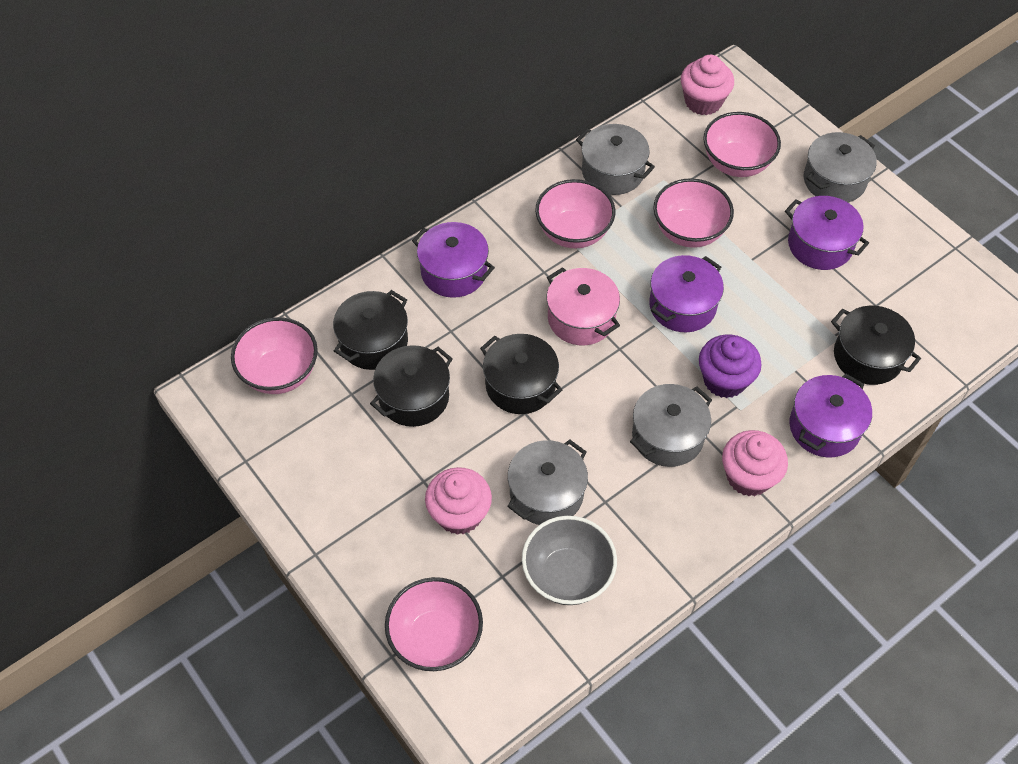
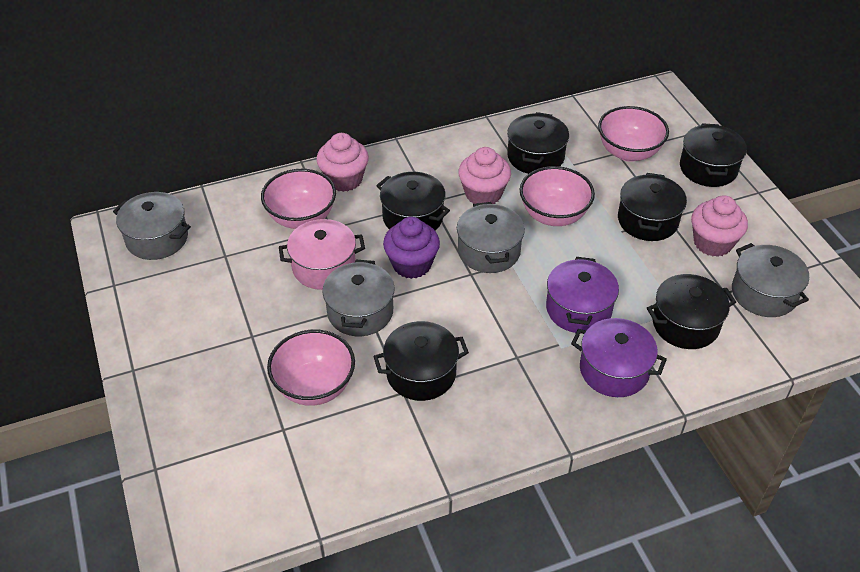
black pot: [333,290,408,370] [370,345,453,427] [480,334,562,414] [831,306,921,385] = 4 -> [373,321,469,401] [376,172,450,230] [507,112,569,174] [618,173,687,241] [647,274,736,349] [680,123,747,187] = 6
grey bowl: [522,516,617,605] = 1 -> none = 0
pink bowl: [231,317,318,394] [385,577,483,671] [535,179,616,248] [653,178,734,248] [703,112,781,177] = 5 -> [261,169,336,229] [267,330,355,406] [520,166,595,226] [598,106,669,162] = 4
purple pot: [412,222,495,298] [649,255,724,332] [785,196,869,270] [789,374,872,458] = 4 -> [546,257,619,333] [571,318,667,397] = 2

